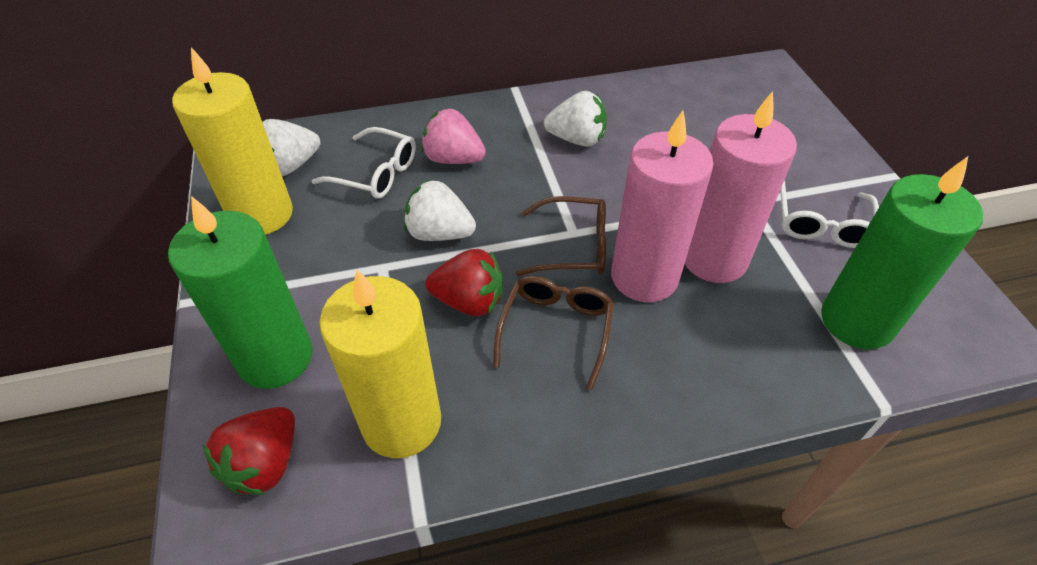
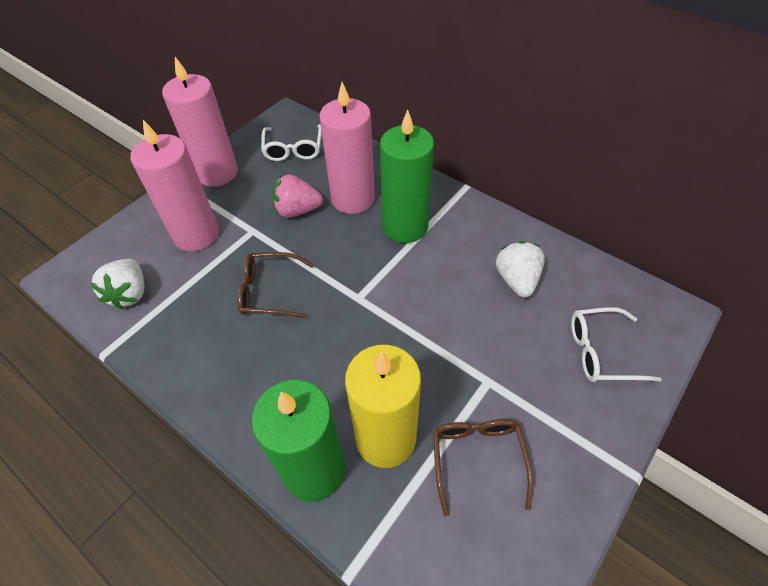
pink candle: [611,111,714,302] [685,91,797,283] = 2 -> [130,120,219,251] [162,57,238,187] [319,82,375,214] = 3
red strawberry: [203,407,295,495] [425,249,502,317] = 2 -> none = 0
white strawberry: [262,119,320,176] [404,180,476,241] [544,91,607,147] = 3 -> [90,259,145,309] [496,241,545,298] = 2
yellow candle: [172,47,293,235] [319,269,441,458] = 2 -> [345,345,421,468] = 1

